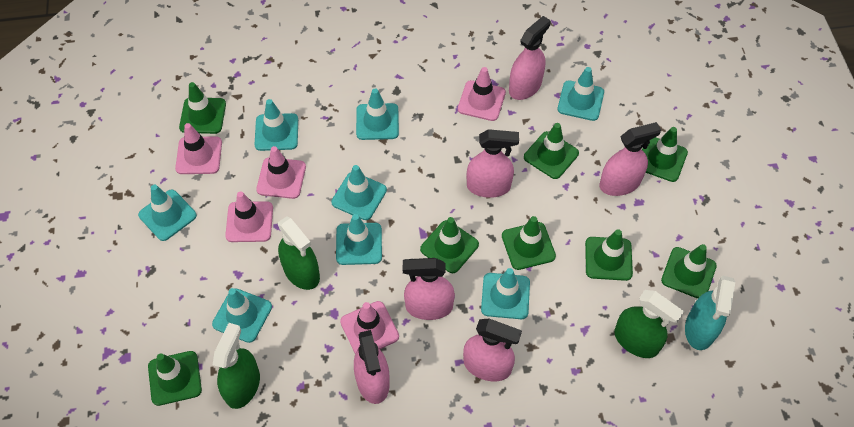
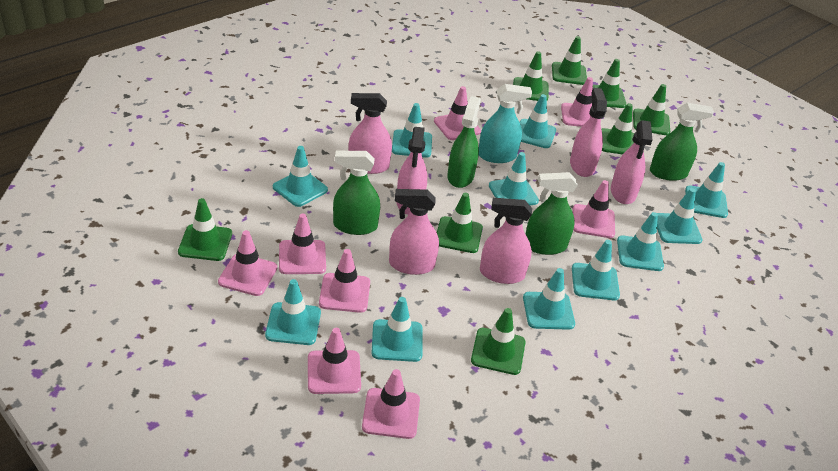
green spray bottle: [213,323,260,409] [278,216,320,290] [614,290,684,358] = 3 -> [333,151,380,235] [447,96,481,188] [526,172,578,255] [650,103,714,181] = 4
pink traffic cone: [175,123,222,174] [225,191,273,242] [256,146,306,199] [340,301,399,354] [458,67,506,121] = 5 -> [218,230,277,296] [279,213,326,274] [308,328,361,394] [319,249,370,313] [362,369,420,439] [434,86,481,140] [561,77,593,127] [573,180,615,238] = 8
turquoise traffic cone: [138,185,197,241] [212,288,272,343] [254,99,298,151] [331,165,387,220] [336,214,382,265] [356,88,399,140] [481,268,530,319] [557,67,604,121] = 8 -> [265,279,321,345] [273,146,328,207] [372,297,422,362] [392,103,432,158] [489,152,539,206] [519,94,556,148] [523,268,575,330] [572,240,620,300] [617,212,664,271] [657,188,702,244] [685,162,728,218] = 11

